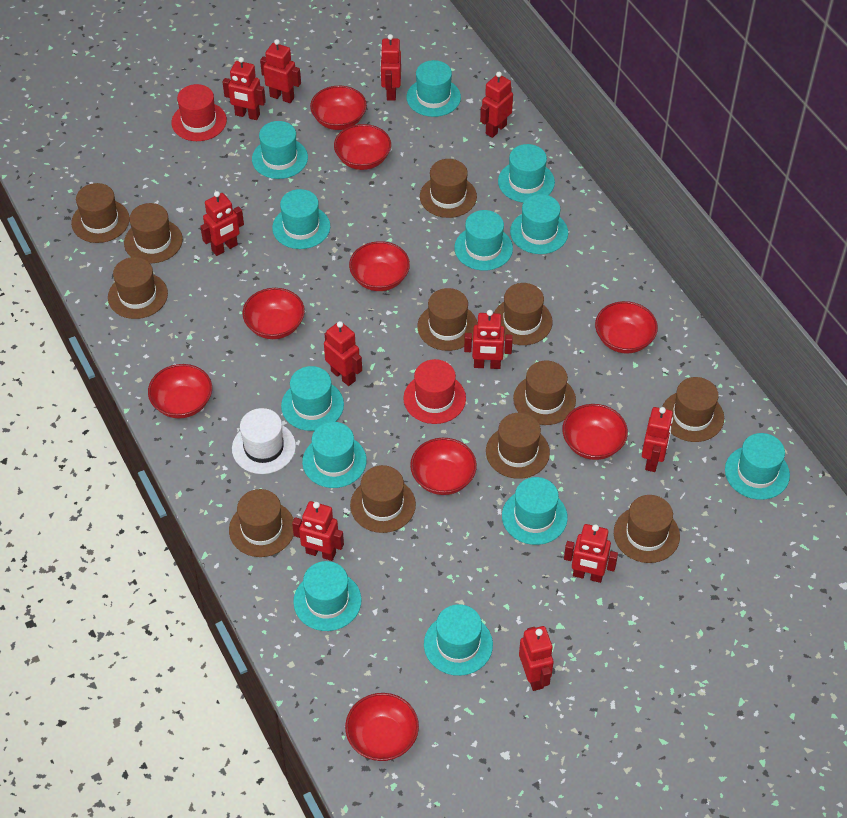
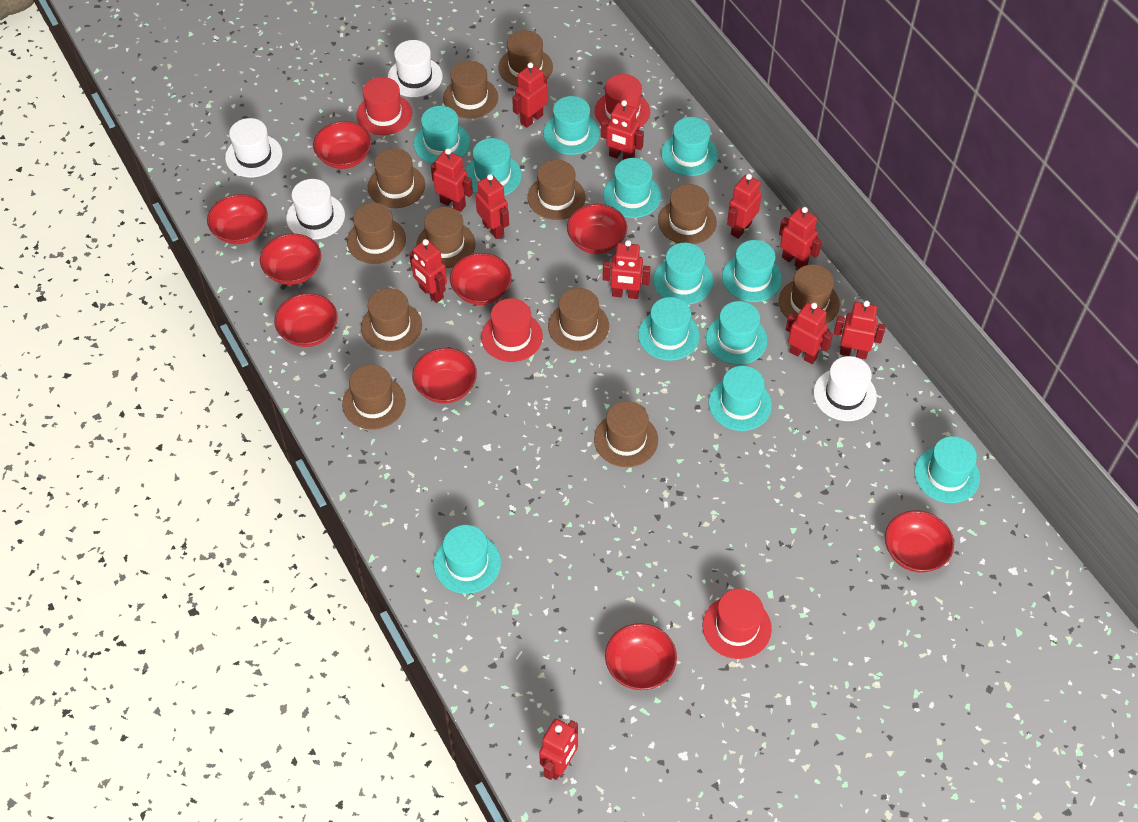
red hat: [171,84,227,141] [403,359,466,424] = 2 -> [356,77,412,135] [481,298,543,362] [595,74,650,128] [703,589,772,659] = 4
white hat: [232,408,296,474] = 1 -> [225,118,283,177] [286,179,345,240] [388,40,443,97] [813,356,877,421] = 4

